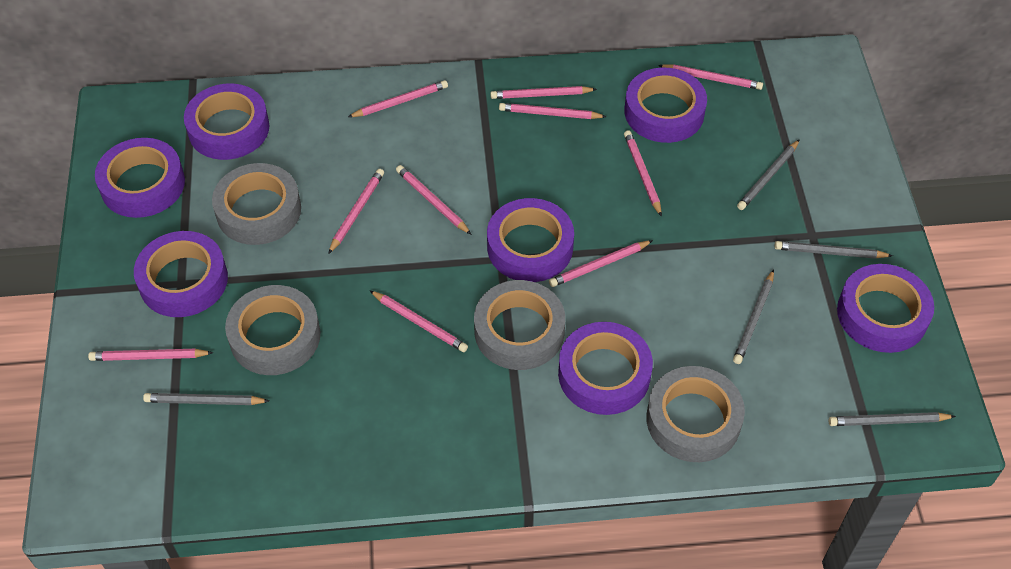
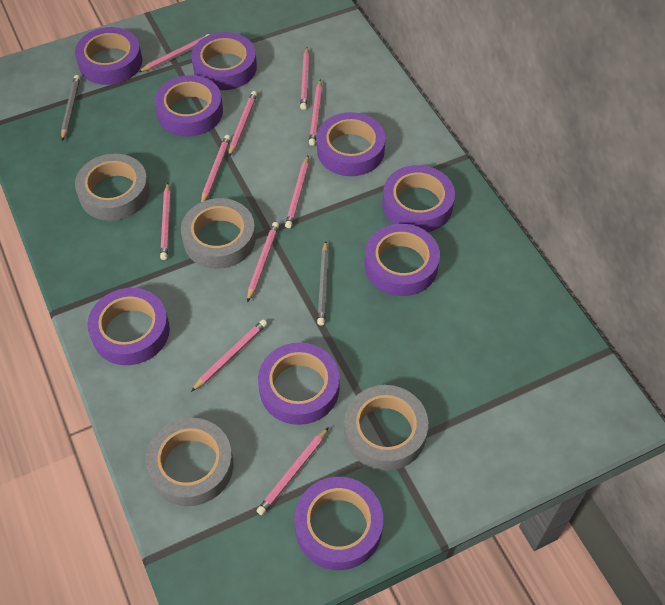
grey pencil: [143,393,269,405] [733,269,774,364] [737,139,800,210] [774,241,893,259] [828,412,956,426] = 5 -> [61,75,80,141] [317,241,329,325] = 2
purple tape: [95,138,185,218] [134,231,228,317] [184,84,269,160] [487,198,574,282] [558,322,653,415] [624,68,707,143] [837,264,934,353] = 7 -> [75,27,142,85] [87,288,170,365] [154,75,223,136] [191,32,257,90] [258,343,340,425] [294,477,383,570] [317,112,386,176] [365,224,440,296] [383,165,455,232] = 9

